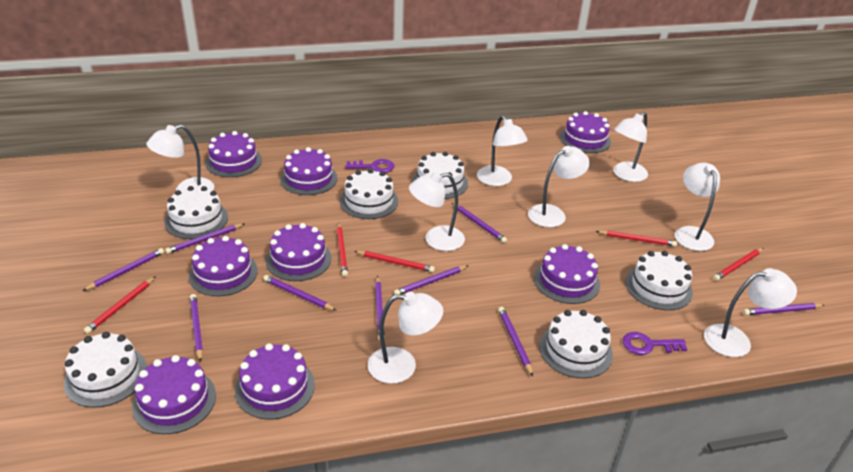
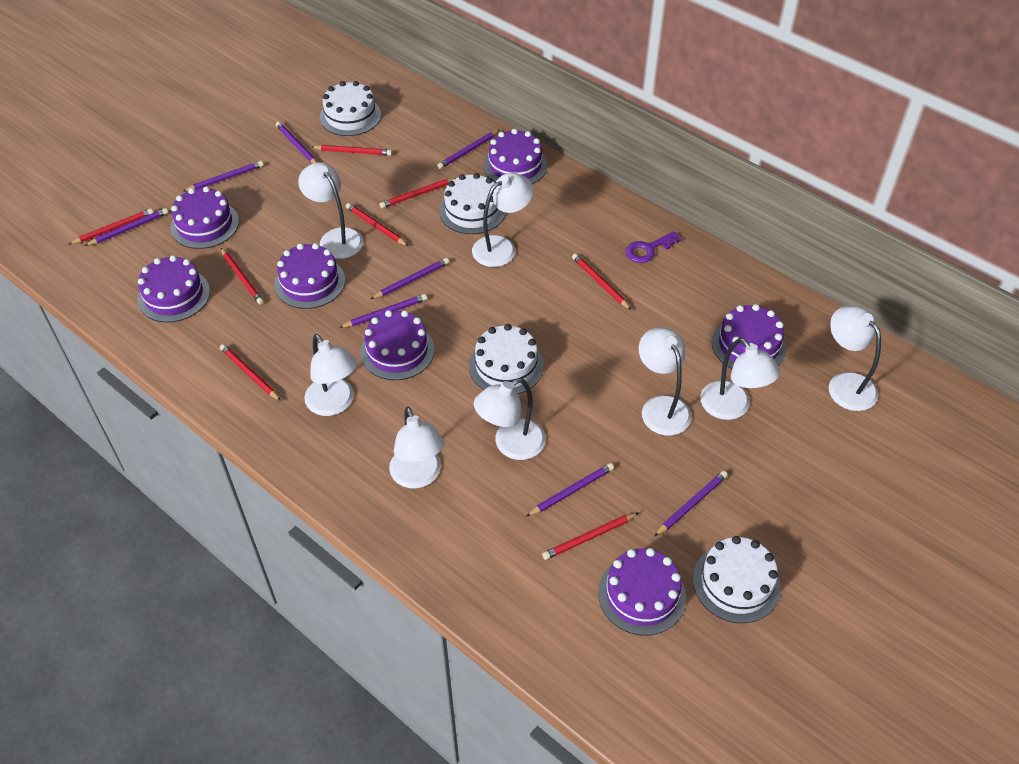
purple cake: [132,355,216,434] [189,236,258,296] [206,131,262,177] [235,343,315,419] [266,223,331,281] [280,147,337,195] [534,244,600,304] [560,111,611,153] = 8 -> [137,255,210,322] [171,186,239,249] [274,243,345,309] [360,310,435,380] [483,129,547,184] [598,548,686,636] [712,304,786,369] = 7
purple key: [346,159,395,173] [623,332,687,355] = 2 -> [626,231,681,263] = 1
purple pencil: [83,248,164,291] [165,224,244,254] [190,294,203,362] [263,275,337,311] [375,276,385,341] [394,265,469,295] [452,203,507,243] [498,307,533,376] [743,303,824,315] = 9 -> [84,208,168,246] [183,161,264,192] [276,122,317,164] [339,294,427,328] [371,258,449,299] [437,130,500,169] [526,463,614,516] [654,471,728,537] = 8
red pencil: [84,276,156,334] [337,222,348,277] [354,251,435,272] [596,230,677,247] [713,248,763,281] = 5 -> [68,209,154,245] [220,344,281,401] [221,248,264,305] [311,145,392,156] [346,203,408,246] [380,178,456,208] [542,513,638,560] [572,253,631,310] = 8
white cake: [64,332,147,408] [164,186,228,239] [340,169,398,219] [412,152,468,199] [539,310,613,378] [625,251,693,310] = 6 -> [320,81,381,136] [439,173,506,234] [469,324,544,394] [693,536,781,623] = 4

